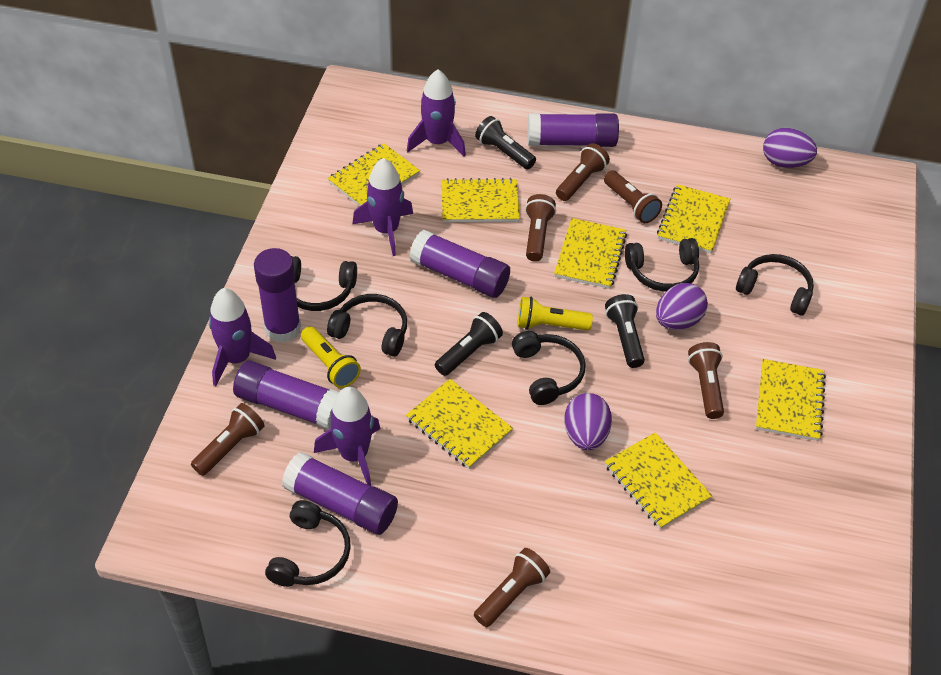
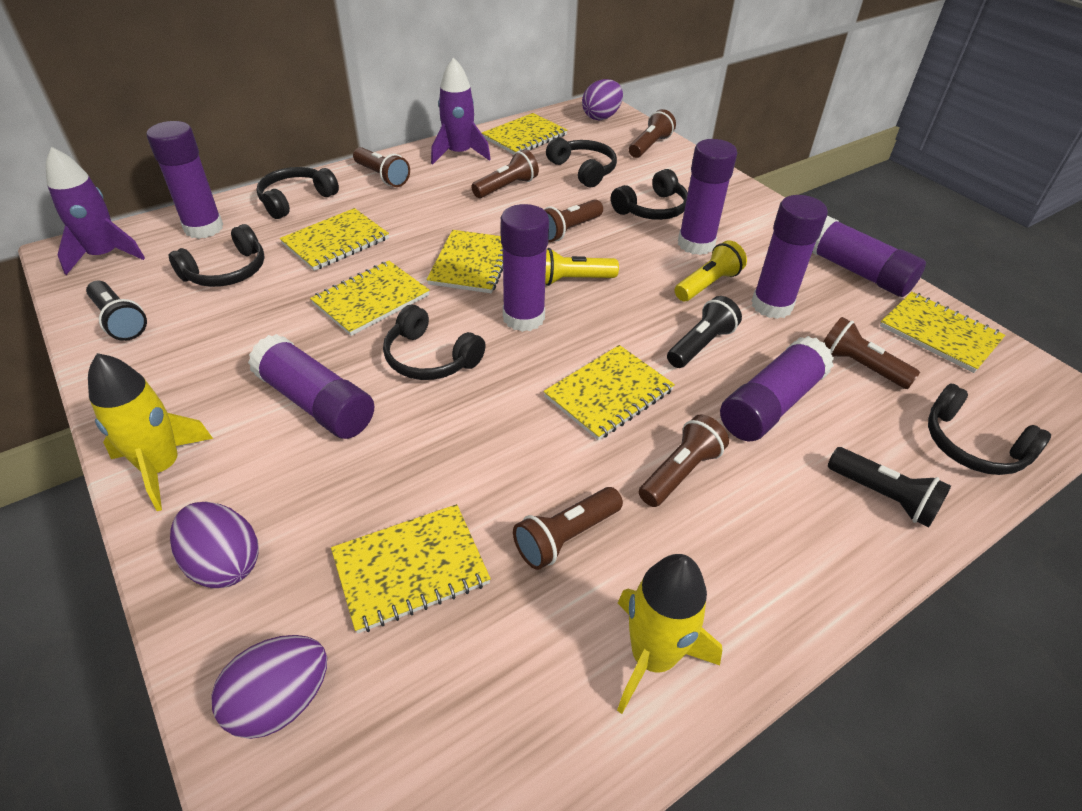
brown flashlight: [191,403,265,476] [474,548,550,627] [525,194,556,262] [556,143,610,201] [604,171,662,223] [688,342,724,419] = 6 -> [353,147,410,187] [471,149,539,198] [513,487,623,570] [544,199,603,242] [629,109,676,158] [639,415,729,507] [823,317,920,389] = 7
purple glue stick: [233,360,339,429] [254,248,301,342] [282,452,398,535] [409,229,510,298] [527,113,619,147] = 5 -> [147,121,223,239] [248,334,374,439] [501,204,549,332] [678,139,737,255] [720,336,834,441] [752,195,828,319] [812,216,926,297] = 7
purple rocket: [209,288,276,386] [314,387,380,486] [352,158,413,256] [407,69,466,157] = 4 -> [46,147,145,275] [431,57,491,164] = 2
yellow rocket: none = 0 -> [88,353,213,511] [617,554,722,714] = 2

